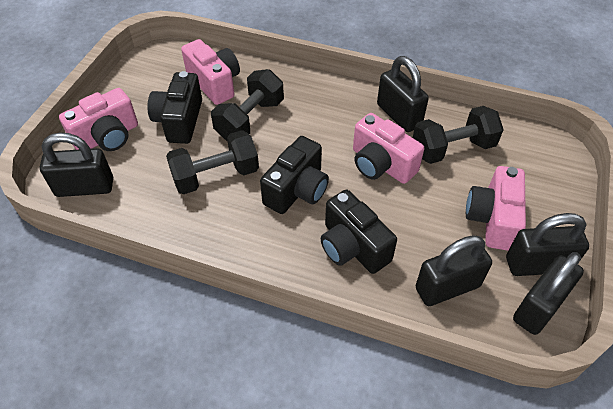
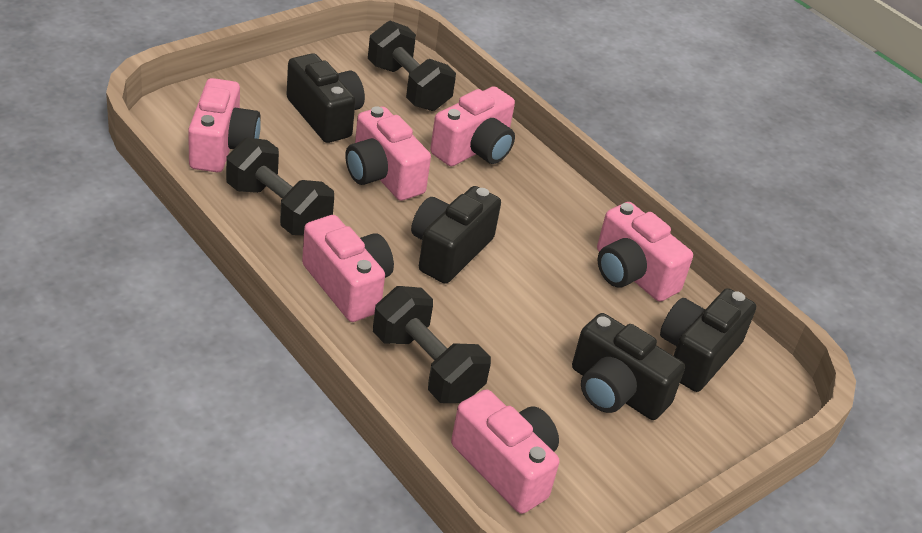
black camera: [147,71,202,144] [260,136,329,214] [321,190,397,274] = 3 -> [286,53,365,143] [411,186,501,284] [572,313,685,420] [660,288,756,392] = 4
black padlock: [40,132,113,197] [377,56,429,132] [416,235,492,306] [506,213,589,276] [513,252,584,335] = 5 -> none = 0
pink camera: [59,88,138,151] [181,39,240,105] [353,113,424,184] [466,166,526,251] = 4 -> [188,78,261,172] [302,215,394,322] [345,106,431,201] [430,86,515,166] [451,389,559,514] [597,202,693,302] = 6

